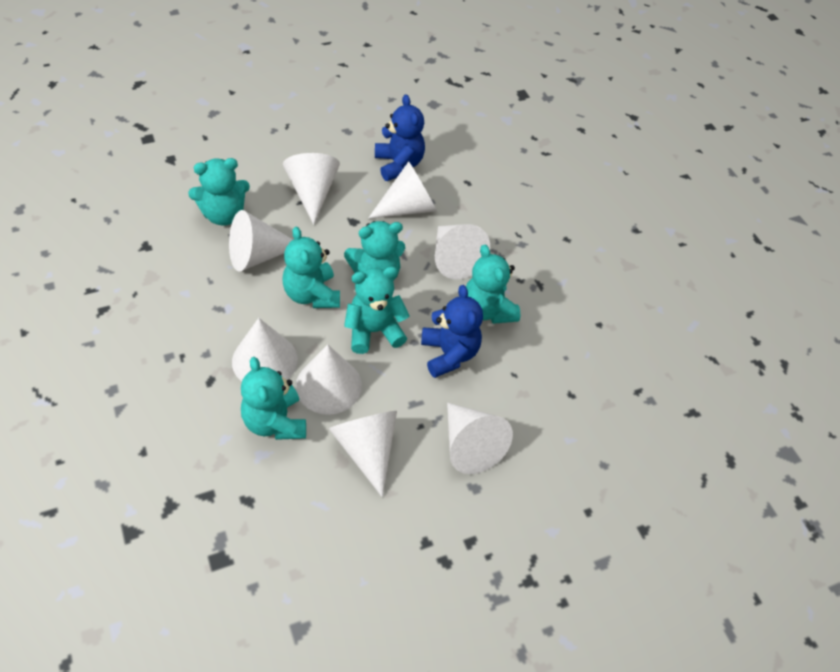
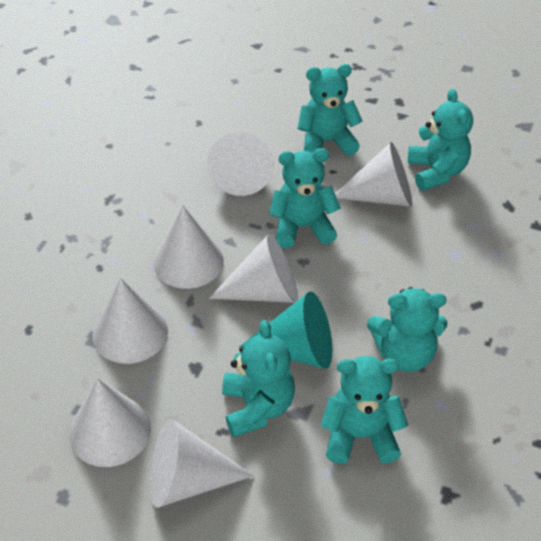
blue teddy bear: [375,95,425,181] [421,285,483,378] = 2 -> none = 0
turquoise cone: none = 0 -> [239,292,332,369] = 1
white cone: [229,210,293,272] [232,318,298,382] [283,153,340,225] [296,344,362,415] [329,411,397,498] [368,161,437,219] [435,224,490,279] [447,402,513,474] = 8 -> [69,378,151,467] [93,278,168,364] [150,419,254,508] [153,206,224,289] [207,132,274,196] [209,234,298,303] [335,142,412,207] = 7

